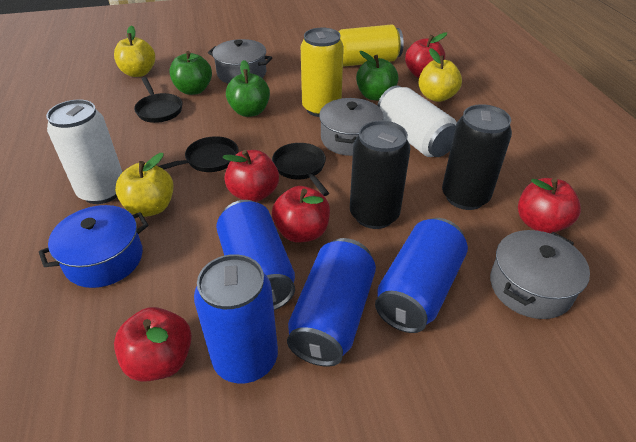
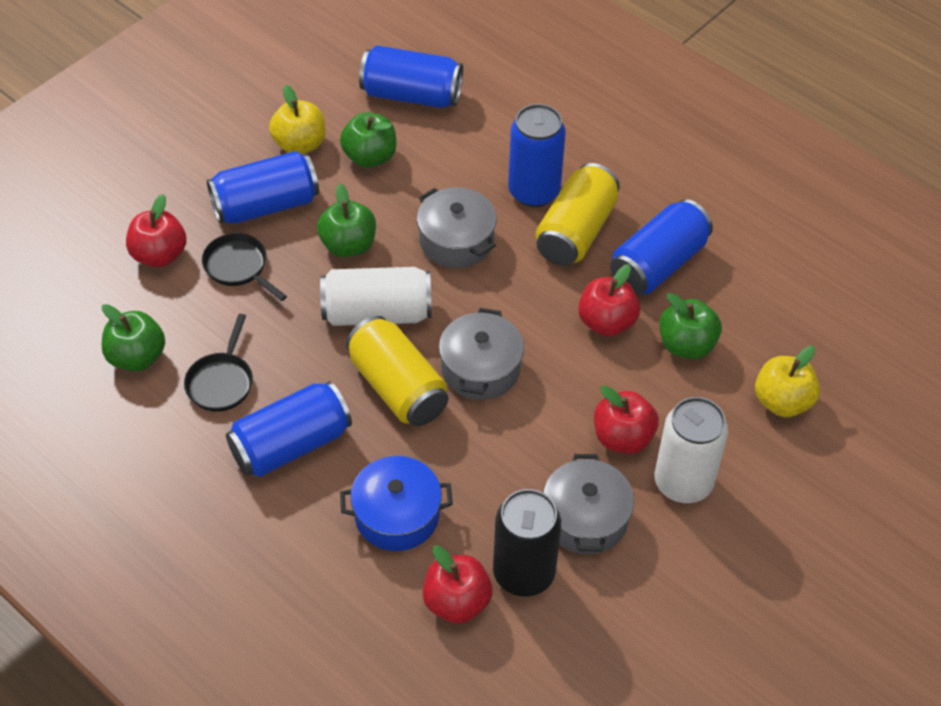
black can: [350,120,410,229] [442,104,512,210] = 2 -> [493,489,561,597] = 1
black pan: [134,77,182,123] [159,136,238,172] [272,143,329,196] = 3 -> [184,314,253,412] [202,233,287,301] = 2
blue can: [194,254,278,384] [216,200,295,310] [287,238,376,367] [375,218,468,333] = 4 -> [207,151,319,224] [226,381,352,477] [359,45,463,108] [508,104,566,207] [610,199,713,295] = 5
green apple: [169,51,212,95] [226,60,270,117] [356,51,398,101] = 3 -> [102,304,165,372] [317,184,376,257] [340,112,396,168] [659,293,722,359] = 4
red apple: [114,307,192,382] [222,150,279,202] [272,186,330,243] [405,33,447,78] [518,178,581,233] = 5 -> [126,194,187,267] [422,545,493,624] [578,264,640,336] [594,386,659,454] = 4
yellow apple: [114,26,155,77] [115,153,174,217] [419,48,462,102] = 3 -> [269,85,325,154] [755,346,820,417] = 2

